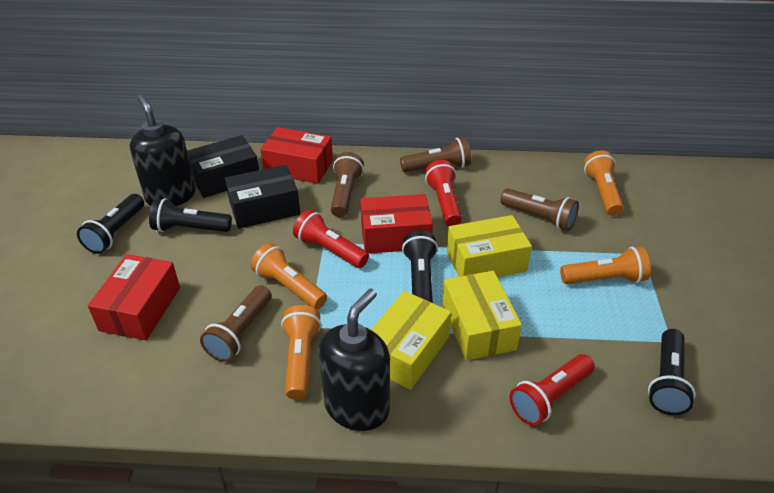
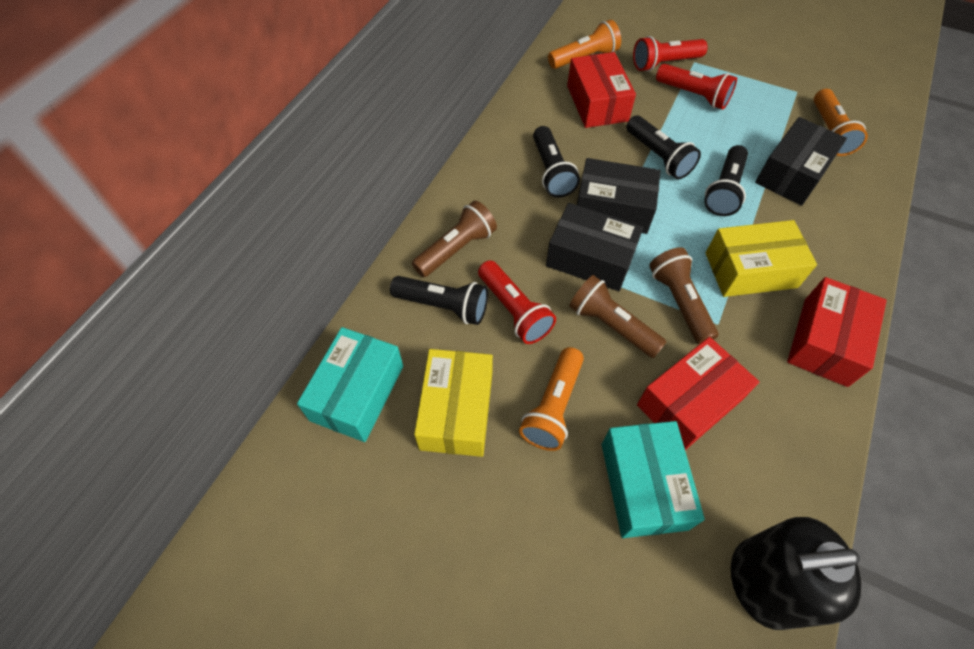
black box: [187,135,259,198] [225,165,300,229] = 2 -> [546,203,643,291] [577,158,661,234] [755,117,847,206] = 3
black soap dispenser: [130,95,196,206] [319,288,390,431] = 2 -> [731,517,861,630] = 1
brown flashlight: [200,285,271,362] [331,152,364,217] [400,137,472,172] [500,188,579,231] = 4 -> [412,201,497,277] [569,275,666,358] [649,247,718,344] = 3
orange flashlight: [251,243,327,309] [281,305,322,400] [560,247,651,284] [584,150,624,216] = 4 -> [519,347,584,451] [548,20,621,69] [814,89,868,156] = 3
turquoise box: none = 0 -> [297,327,403,442] [602,421,705,538] = 2
yellow box: [371,291,451,390] [442,271,522,361] [447,215,532,277] = 3 -> [414,349,493,457] [705,220,817,297] = 2

